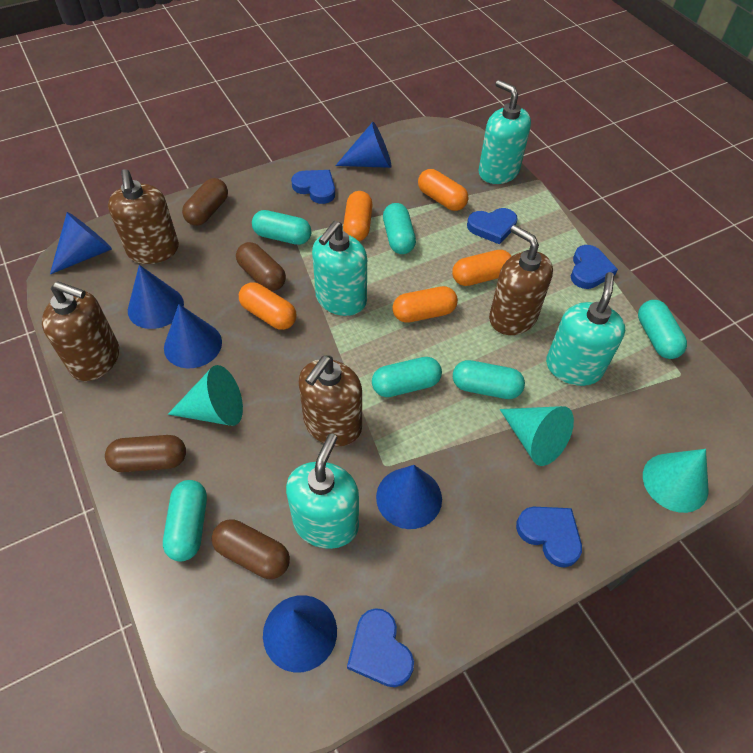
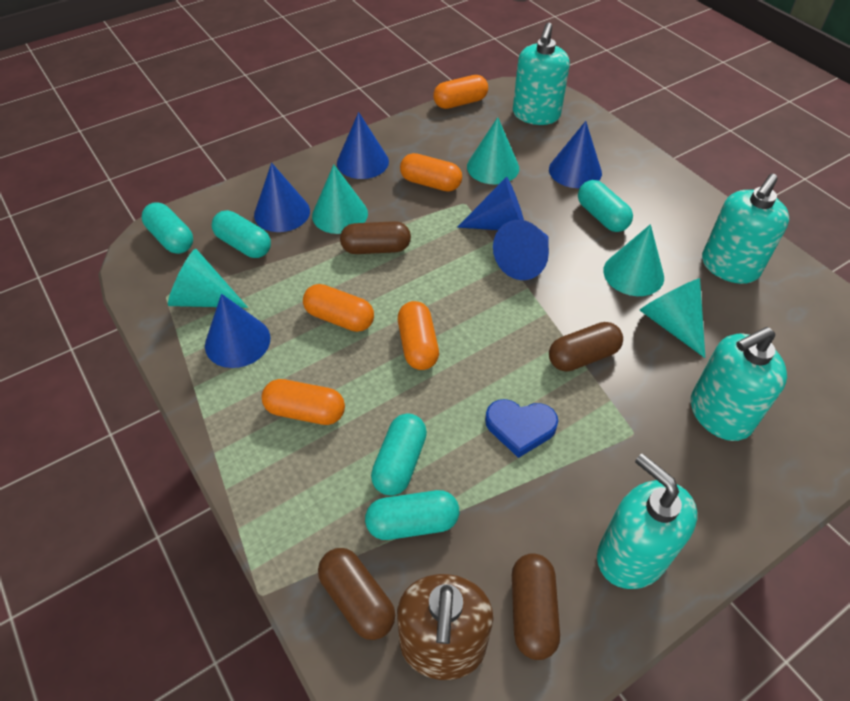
blue heart: [291,170,335,204] [347,608,414,687] [467,208,518,244] [516,507,582,568] [571,245,618,289] = 5 -> [485,399,558,458] = 1
brown soap dispenser: [42,281,119,381] [108,169,179,264] [299,355,362,447] [489,225,553,335] = 4 -> [397,574,494,680] = 1
turquoise capsule: [163,480,207,562] [252,210,311,245] [372,357,442,397] [383,203,416,254] [453,360,525,399] [638,300,687,359] = 6 -> [142,202,193,254] [211,210,271,258] [365,490,459,540] [371,414,427,496] [578,180,633,232] = 5
turquoise cone: [168,365,243,426] [500,406,574,466] [643,449,709,513] = 3 -> [168,249,248,308] [312,164,368,234] [467,117,519,185] [603,224,664,296] [640,278,705,358] = 5

